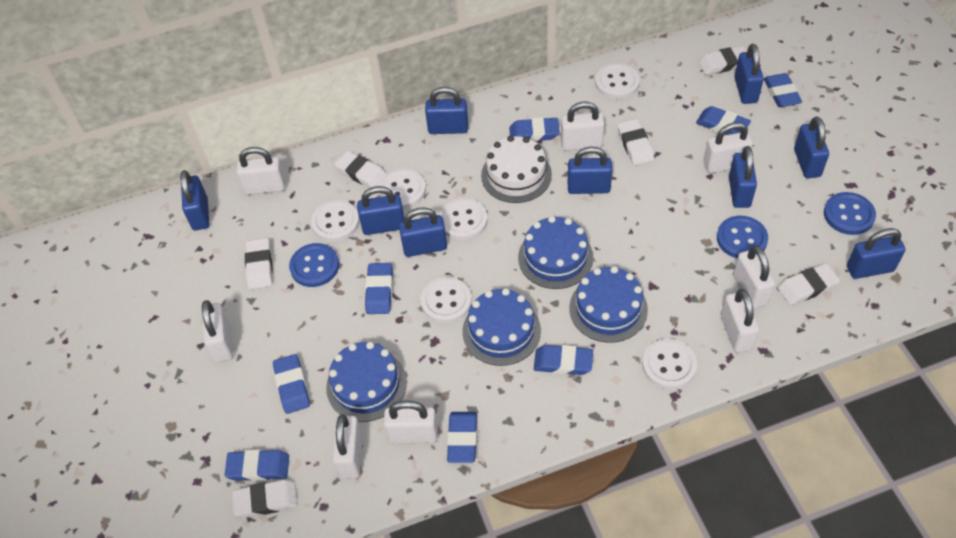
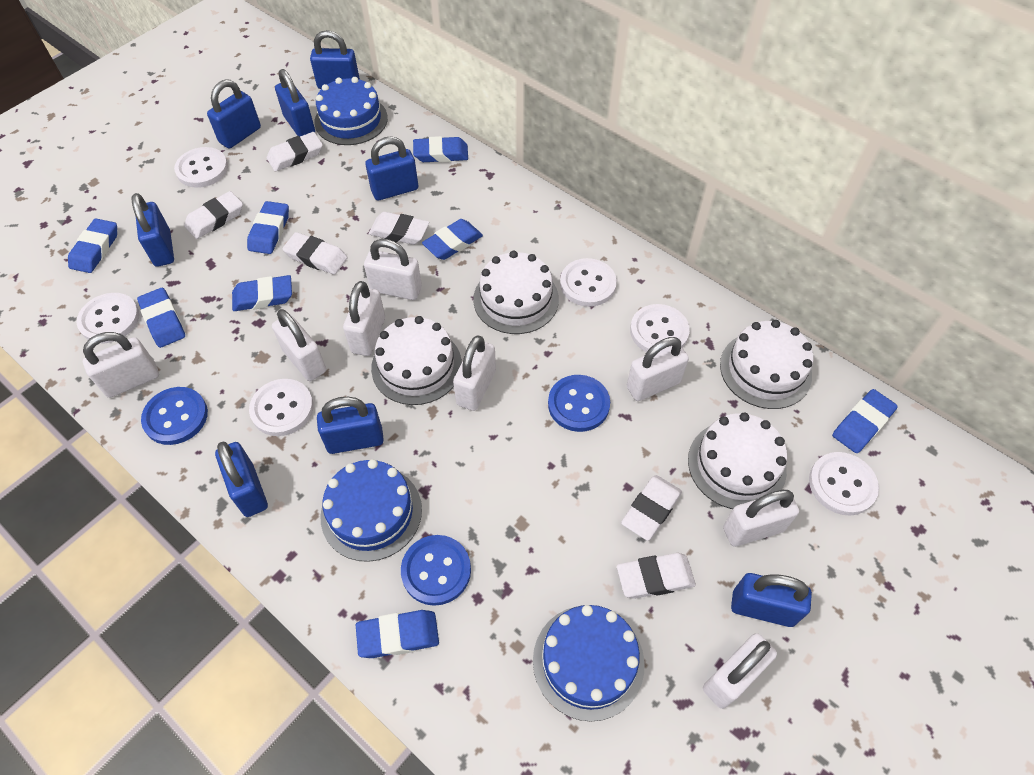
blue cake: [326,342,407,422] [463,288,541,366] [518,216,593,289] [569,266,648,343] = 4 -> [314,77,388,145] [321,459,422,562] [533,605,645,722] = 3
blue padlock: [180,170,209,230] [357,186,404,235] [399,207,447,257] [425,87,468,134] [568,147,612,194] [729,146,757,208] [734,44,764,104] [794,116,829,178] [847,228,905,279] = 9 -> [132,193,174,267] [207,79,261,149] [215,442,268,517] [275,69,315,137] [310,30,360,89] [317,397,384,454] [365,136,418,201] [731,573,812,627] = 8
white cake: [481,136,552,203] = 1 -> [371,316,462,405] [473,251,559,334] [688,413,787,509] [720,320,814,409] = 4

